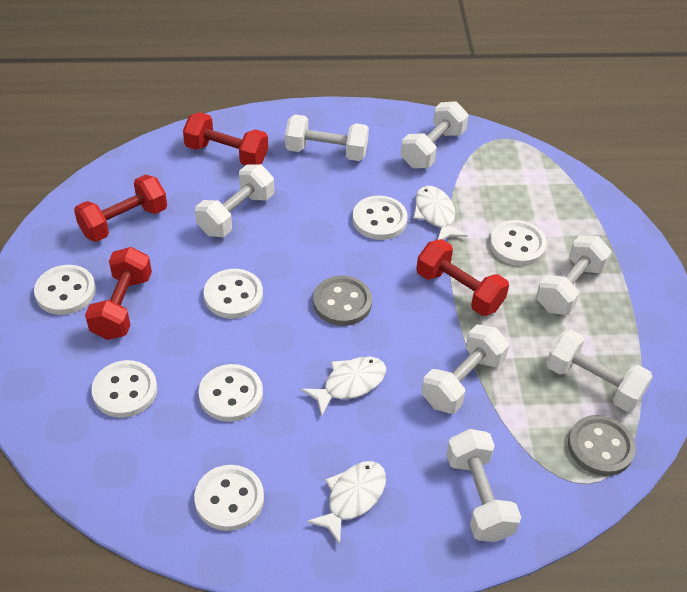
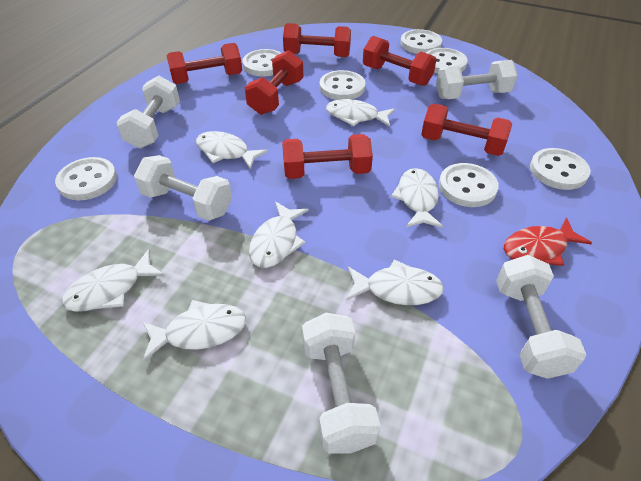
grey button: [313,275,372,326] [568,415,636,476] = 2 -> none = 0
red dumbbell: [74,174,167,242] [85,247,152,340] [183,112,268,166] [416,239,509,316] = 4 -> [167,43,242,84] [245,50,303,115] [282,134,373,179] [283,23,351,57] [363,36,437,86] [421,104,512,156] = 6
red fish: none = 0 -> [504,217,592,266] = 1
white dumbbell: [195,164,274,237] [285,114,369,161] [401,101,469,168] [422,324,509,414] [446,429,521,542] [536,235,612,315] [546,329,653,412] = 7 -> [116,76,180,148] [134,155,232,221] [302,313,381,453] [436,60,518,99] [496,255,586,379] = 5
white fish: [301,357,386,416] [306,461,386,545] [413,186,468,240] = 3 -> [62,249,165,312] [142,300,246,362] [196,131,268,170] [249,201,309,268] [326,99,395,127] [346,259,444,305] [391,168,443,228] = 7

